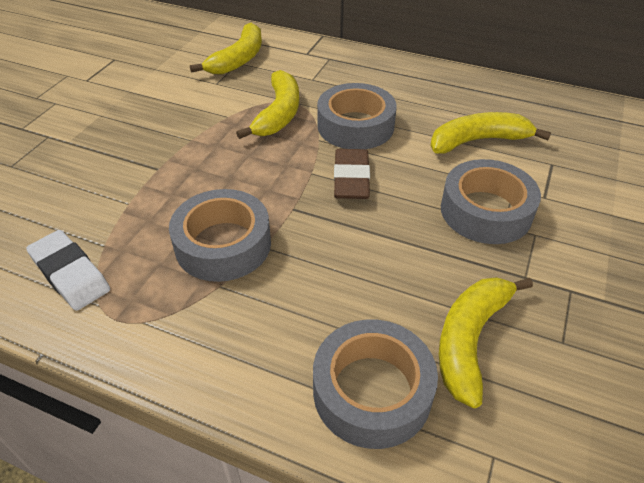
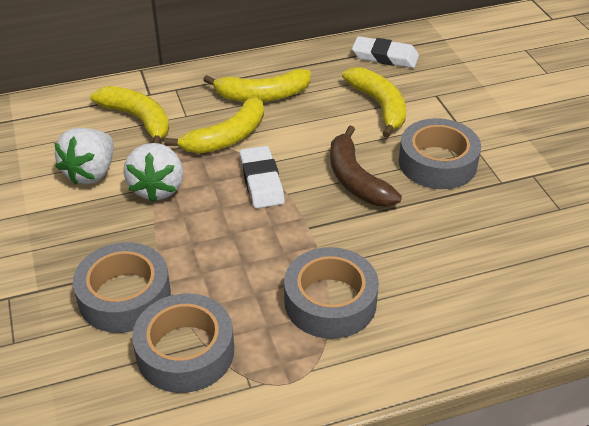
brown banana: none = 0 -> [330,126,402,207] = 1
brown eraser: [334,149,370,199] = 1 -> none = 0
white eraser: [26,230,110,311] = 1 -> [240,146,285,208] [352,36,419,68] = 2
white strawberry: none = 0 -> [55,128,114,185] [123,143,183,202] = 2

